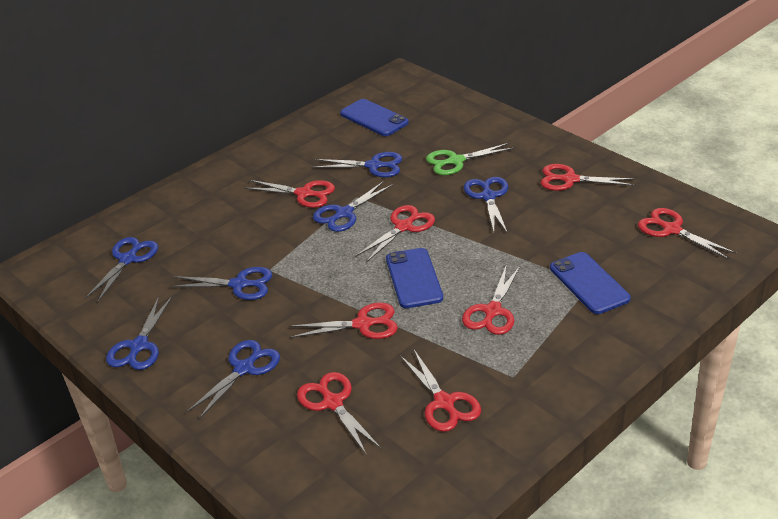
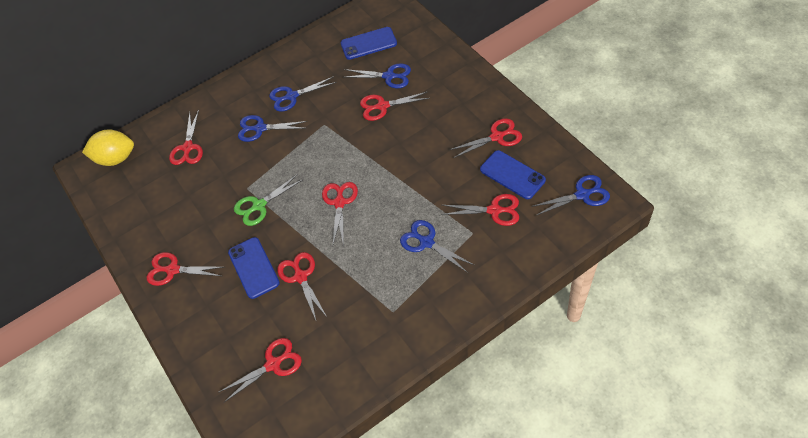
blue scissors: [85,237,158,302] [106,296,172,370] [170,267,272,300] [186,340,280,420] [313,152,402,177] [313,181,393,232] [464,177,508,234] = 7 -> [238,115,308,142] [269,76,337,112] [345,63,411,88] [400,220,474,273] [531,175,610,216] = 5
yellow lemon: none = 0 -> [82,129,134,166] = 1

